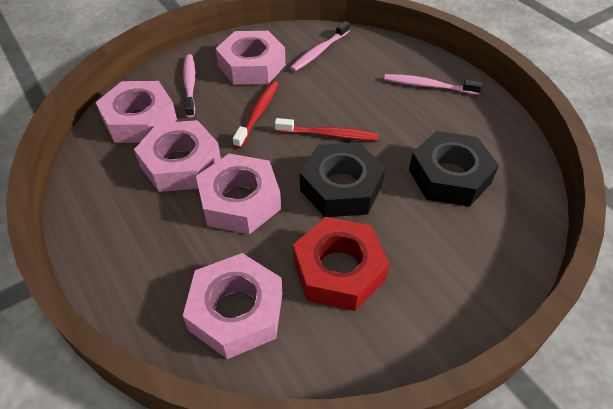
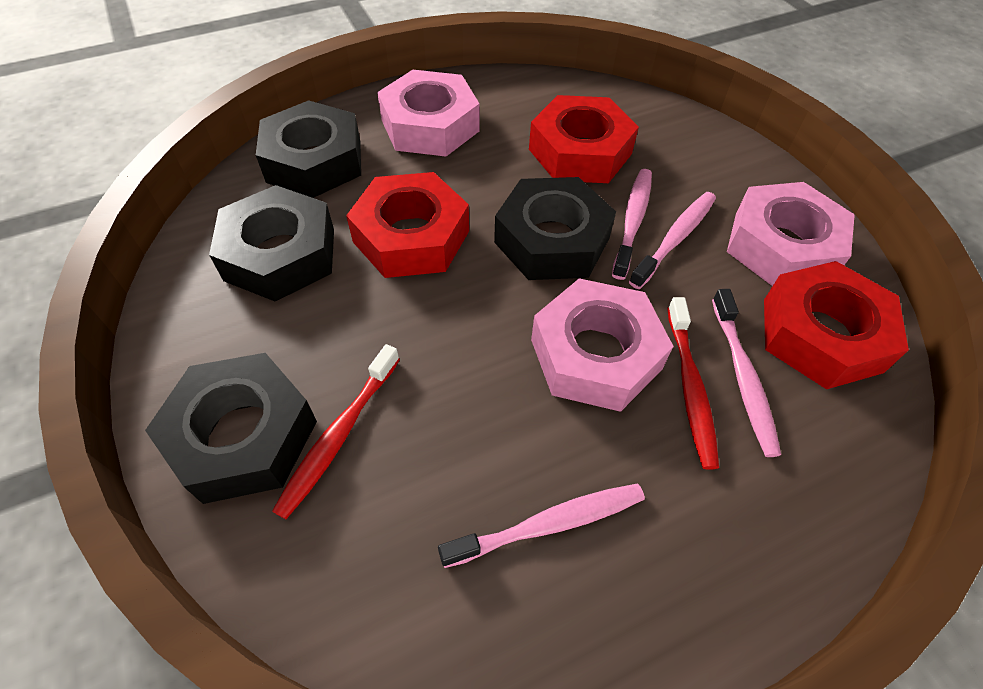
black nut: [300,142,386,217] [409,131,499,207] = 2 -> [145,353,317,504] [209,185,334,301] [256,100,361,198] [494,177,616,280] = 4
pink nut: [96,81,177,143] [134,120,221,192] [183,253,283,359] [196,154,281,234] [216,31,286,85] = 5 -> [377,70,480,156] [531,278,673,412] [727,182,855,286] = 3
pink toothbrush: [183,54,195,118] [290,21,350,72] [384,74,482,95] = 3 -> [438,484,645,568] [612,169,652,280] [629,192,716,289] [712,289,781,457] = 4
red nut: [293,217,390,311] = 1 -> [346,172,469,278] [529,95,639,183] [764,261,909,389] = 3

